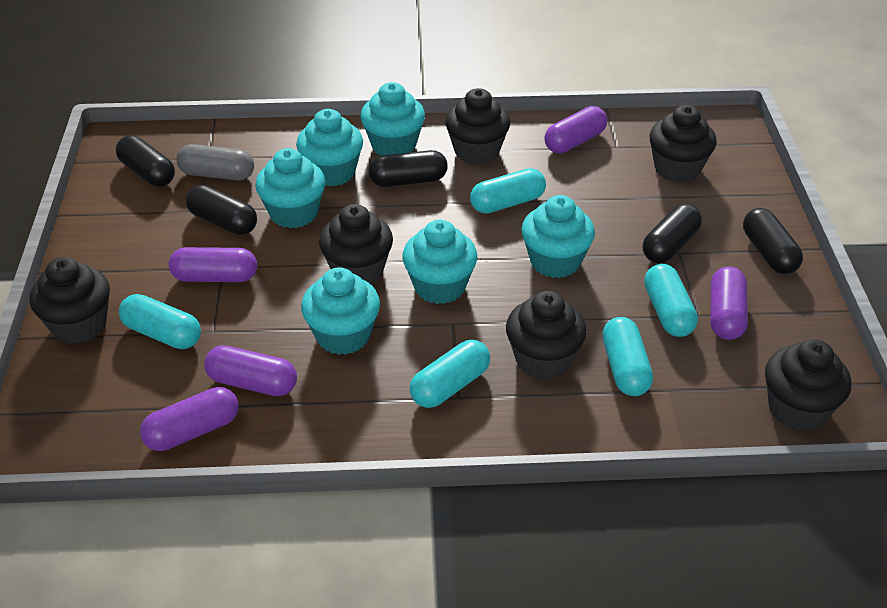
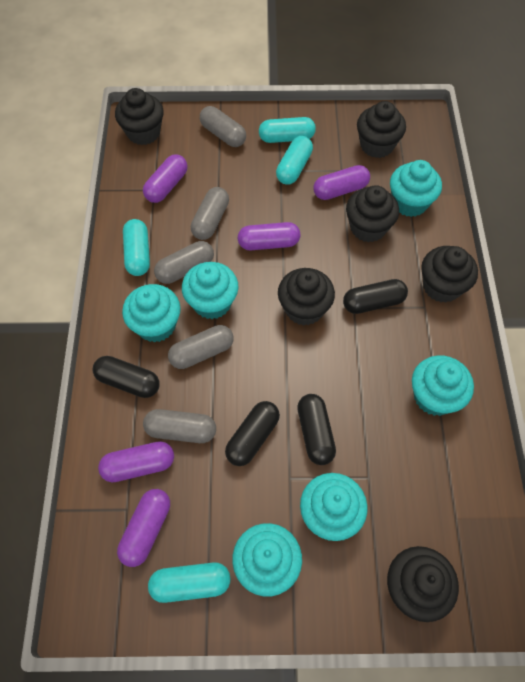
black capsule: [116,135,175,187] [186,185,257,235] [369,150,448,187] [643,204,702,263] [743,208,803,274] = 5 -> [93,356,160,398] [225,401,280,466] [297,394,336,465] [343,279,408,314] = 4
grey capsule: [176,144,254,181] = 1 -> [143,409,216,443] [154,241,214,284] [168,325,234,369] [191,187,229,240] [200,106,246,147] = 5
turquoise capsule: [119,294,201,349] [410,340,490,408] [470,168,546,214] [602,317,653,396] [644,264,698,337] = 5 -> [123,219,150,276] [148,562,231,603] [259,117,316,143] [276,136,313,184] = 4

